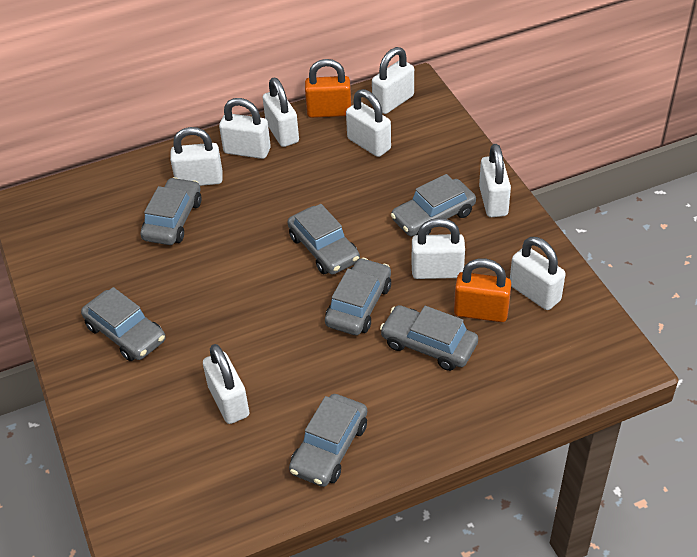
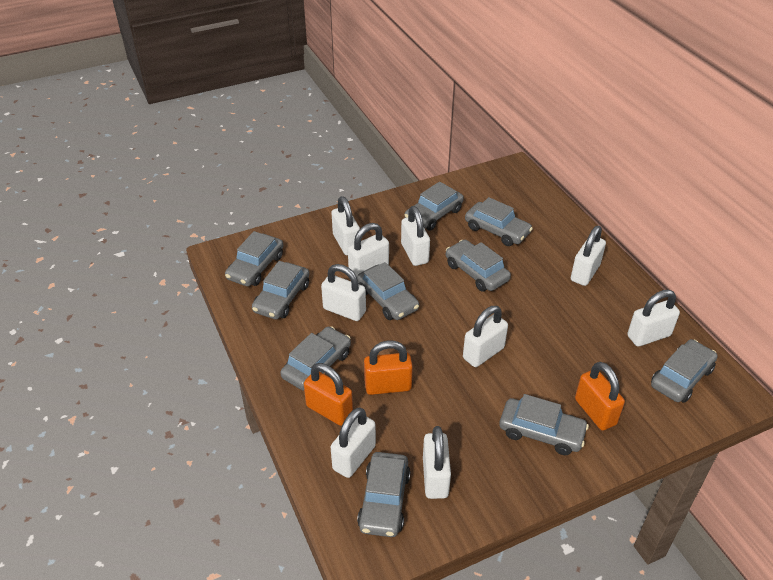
grey car: [81,287,166,361] [140,177,202,245] [288,204,360,275] [289,394,367,487] [325,258,391,335] [380,305,478,371] [391,174,476,236] = 7 -> [225,231,283,286] [252,261,309,319] [280,326,351,391] [357,262,419,320] [357,452,411,537] [405,182,464,231] [446,240,511,292] [465,197,533,246] [499,394,589,455] [651,339,718,403] = 10
orange padlock: [305,59,351,118] [454,258,511,322] = 2 -> [304,363,353,426] [364,340,413,395] [575,362,625,431] = 3

